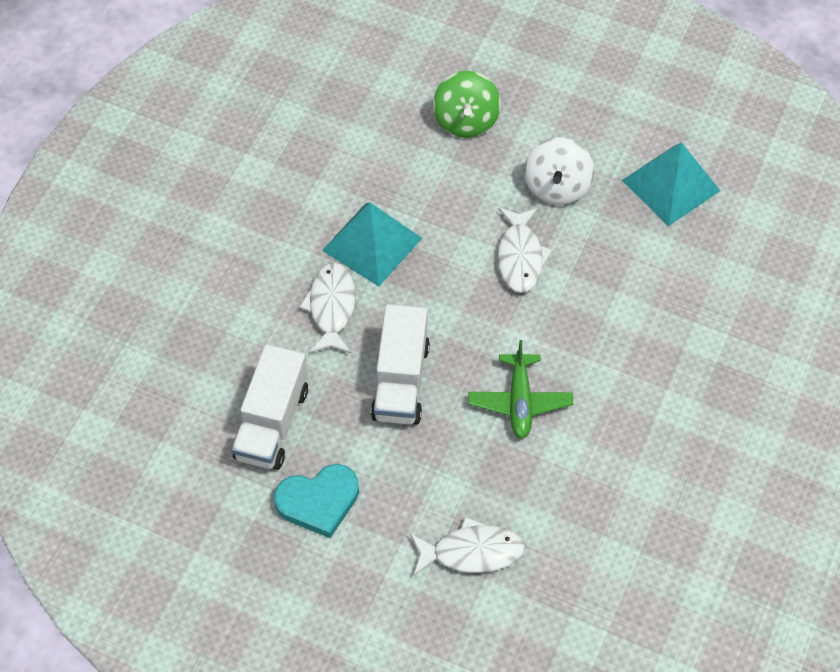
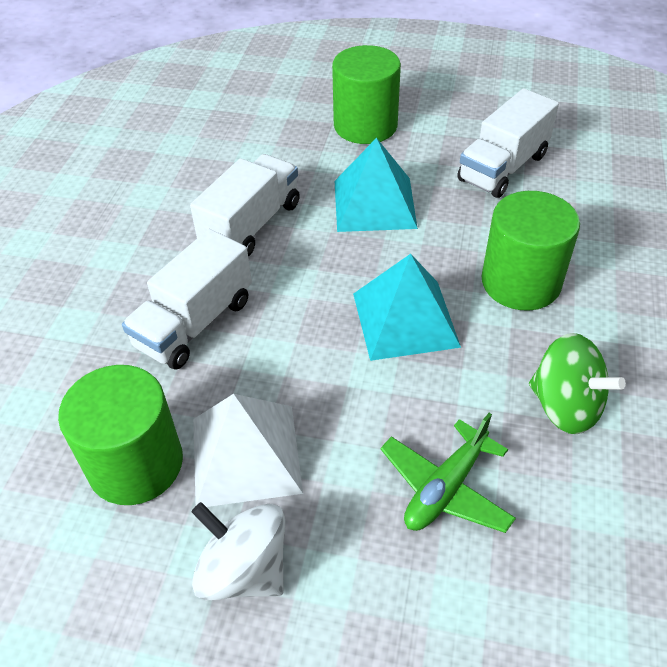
green cylinder: none = 0 -> [58,365,183,505] [332,45,401,144] [482,191,580,311] = 3
turquoise heart: [274,464,359,538] = 1 -> none = 0
white fish: [299,263,356,353] [410,517,525,576] [497,208,553,293] = 3 -> none = 0
white pyramid: none = 0 -> [193,394,303,507] = 1
white truck: [232,344,308,470] [371,304,430,425] = 2 -> [122,229,252,370] [190,154,300,257] [457,88,559,198] = 3

